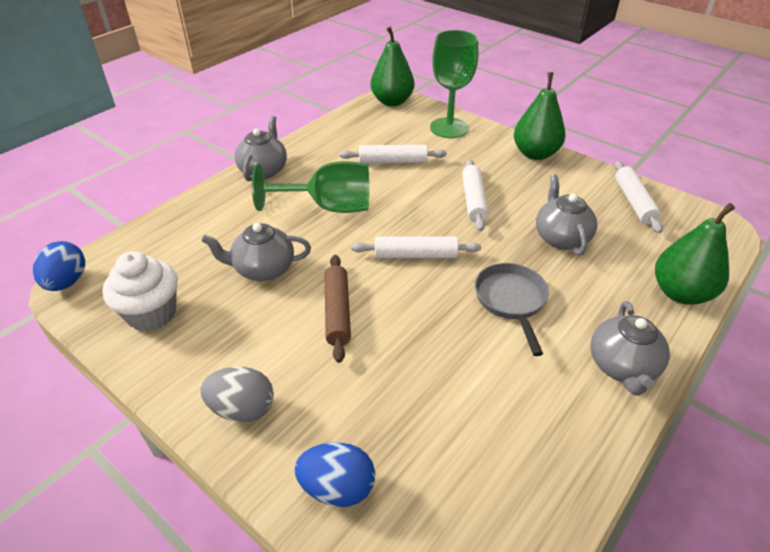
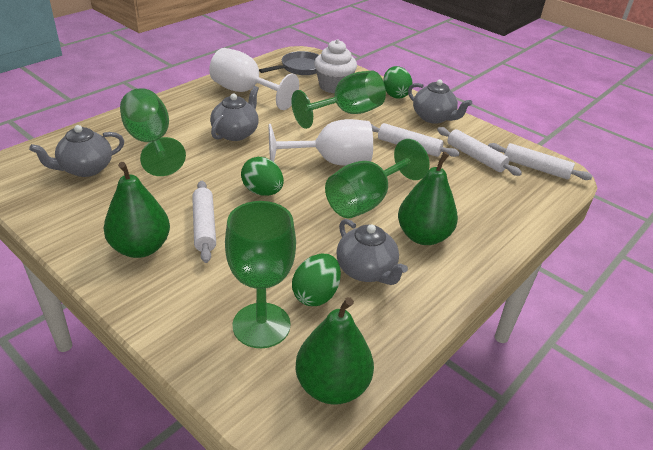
blue egg: [33,241,85,291] [294,442,375,507] = 2 -> none = 0
brown rolling pin: [325,255,351,363] = 1 -> none = 0
green egg: none = 0 -> [241,157,284,196] [292,254,341,306] [383,66,413,99] = 3
green goblet: [252,161,369,213] [430,30,478,138] = 2 -> [120,88,186,176] [225,201,296,348] [291,70,386,129] [325,139,429,218] = 4
grey egg: [200,367,274,422] = 1 -> none = 0
white goblet: none = 0 -> [209,48,299,110] [269,119,373,166] = 2

